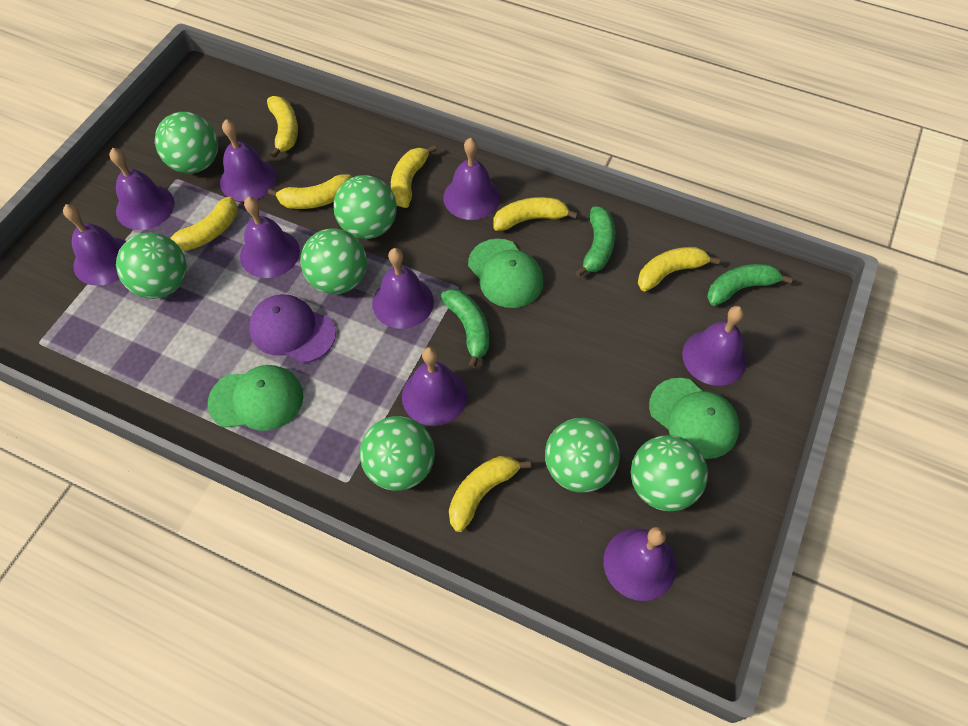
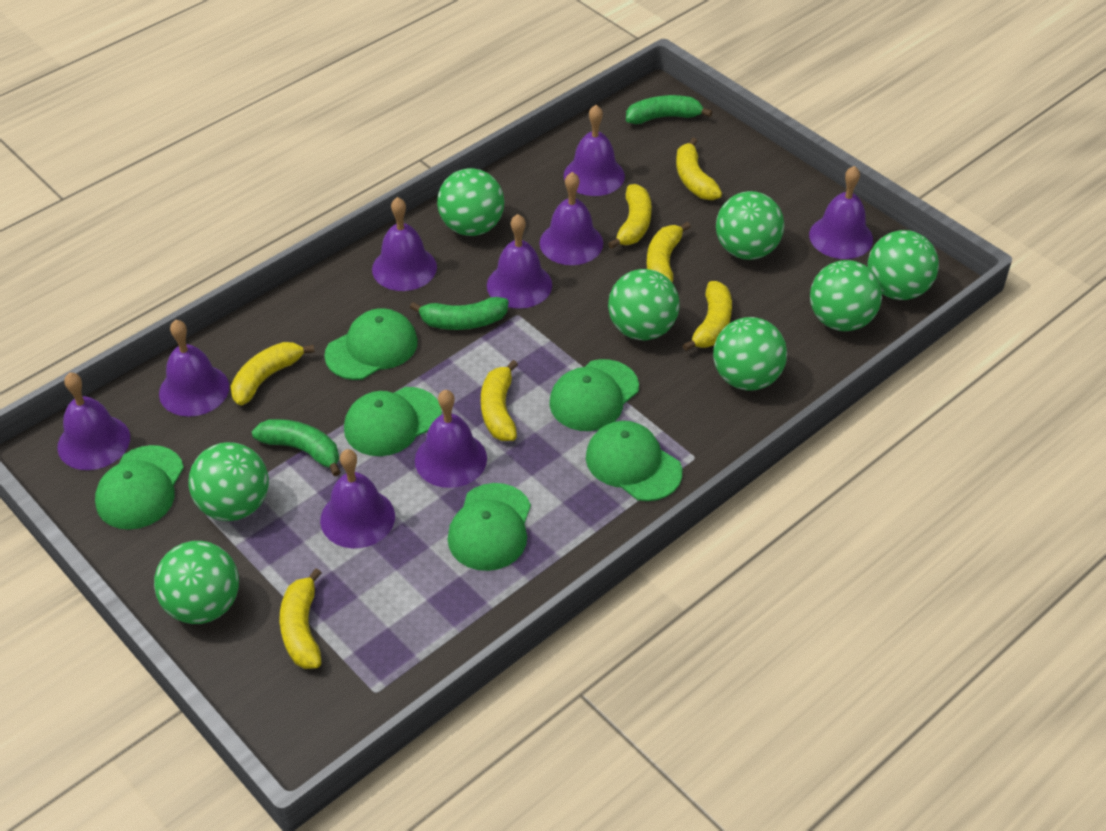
green ball: [116,233,187,299] [155,112,218,173] [301,228,367,294] [333,175,397,239] [360,416,435,491] [545,418,620,493] [630,435,708,511] = 7 -> [154,541,239,624] [189,442,269,521] [437,168,504,236] [608,269,680,340] [713,317,787,391] [716,191,784,260] [810,260,882,331] [867,230,939,300] = 8
green cap: [208,365,303,431] [468,239,544,308] [649,378,740,459] = 3 -> [95,445,184,530] [324,308,418,380] [344,387,442,456] [447,483,531,571] [549,359,639,431] [586,421,682,501] = 6
purple cap: [249,294,336,363] = 1 -> none = 0

